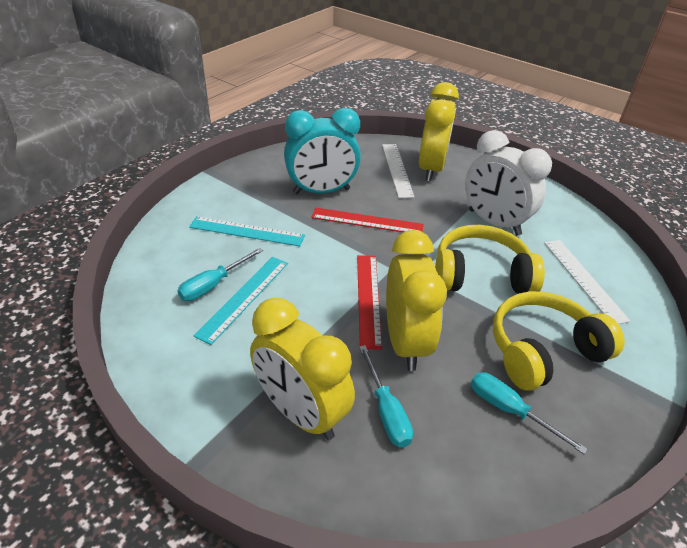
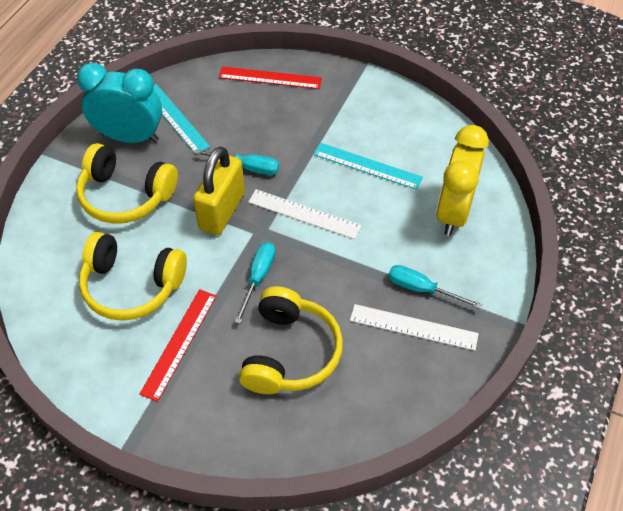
white clock: [465,130,552,236] = 1 -> none = 0
yellow clock: [250,298,355,440] [386,230,447,371] [419,82,459,182] = 3 -> [436,125,489,236] = 1
yellow headphones: [435,225,545,294] [493,291,625,391] = 2 -> [76,143,178,224] [79,232,187,321] [239,286,343,394] = 3
yellow padlock: none = 0 -> [193,146,245,235] = 1

